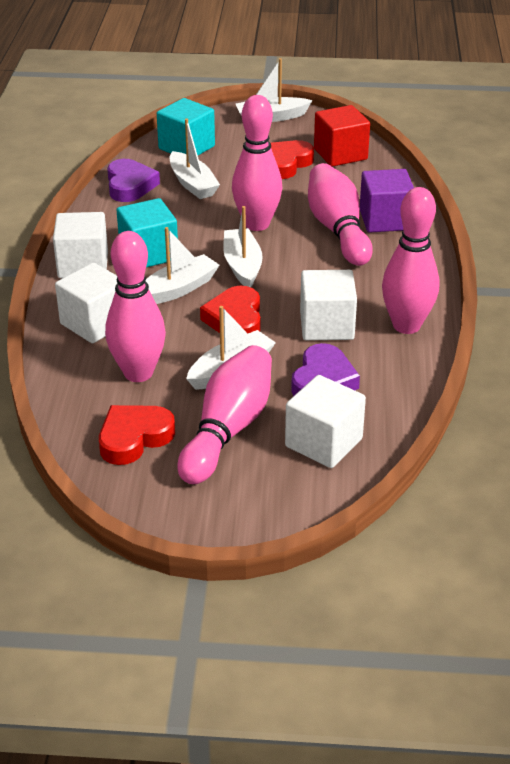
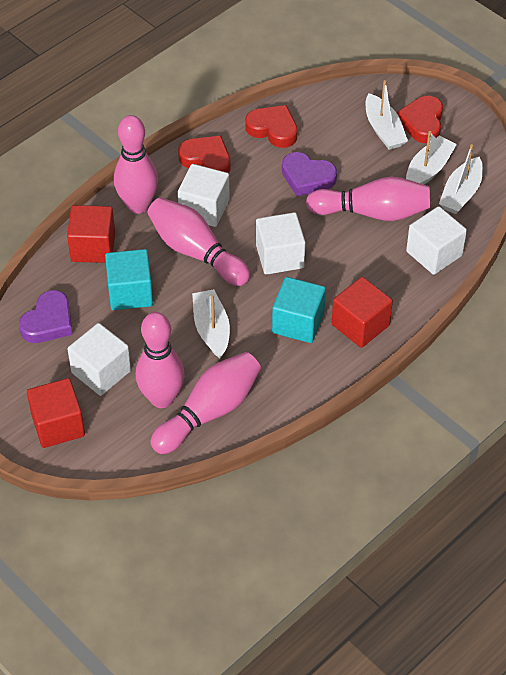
purple cube: [360,169,414,233] = 1 -> none = 0
red cube: [314,105,370,167] = 1 -> [27,378,85,448] [67,205,115,263] [332,277,393,348] = 3
white boat: [146,227,220,304] [170,119,220,199] [186,306,276,390] [223,206,263,287] [235,58,312,122] = 5 -> [192,289,230,358] [366,80,408,150] [406,131,457,185] [439,144,483,214] = 4

